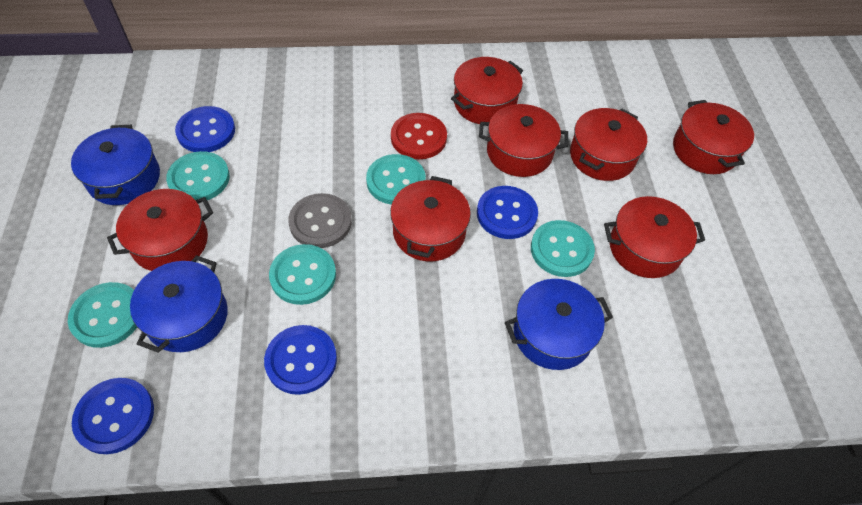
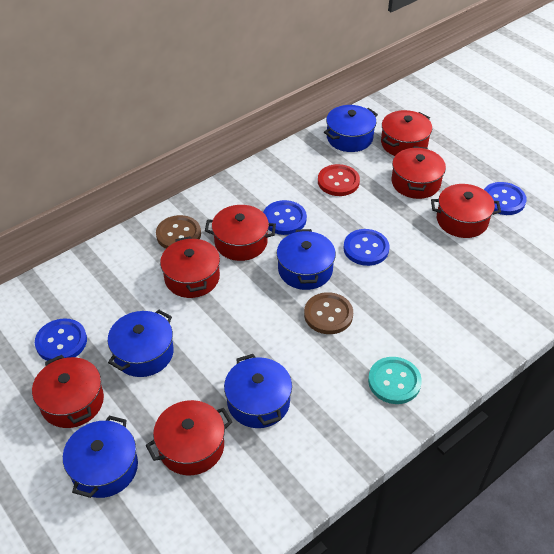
blue pot: [71,125,160,205] [130,255,228,353] [505,279,613,370] = 3 -> [63,415,138,498] [108,310,174,377] [224,354,292,428] [277,229,336,290] [324,105,378,152] = 5
brown button: none = 0 -> [156,215,201,249] [304,292,353,334] = 2
grey button: [288,193,352,248] = 1 -> none = 0
turquoise button: [68,282,137,348] [166,151,230,200] [269,244,336,305] [366,154,426,205] [531,220,595,277] = 5 -> [368,357,422,404] = 1

